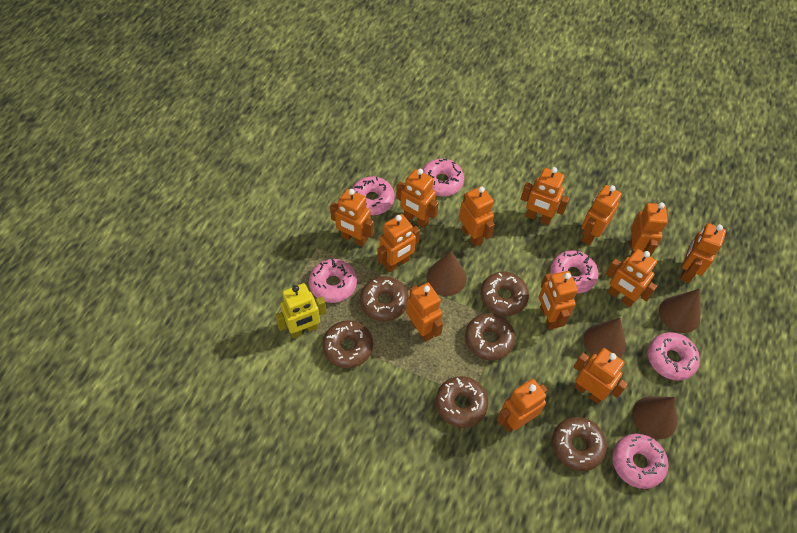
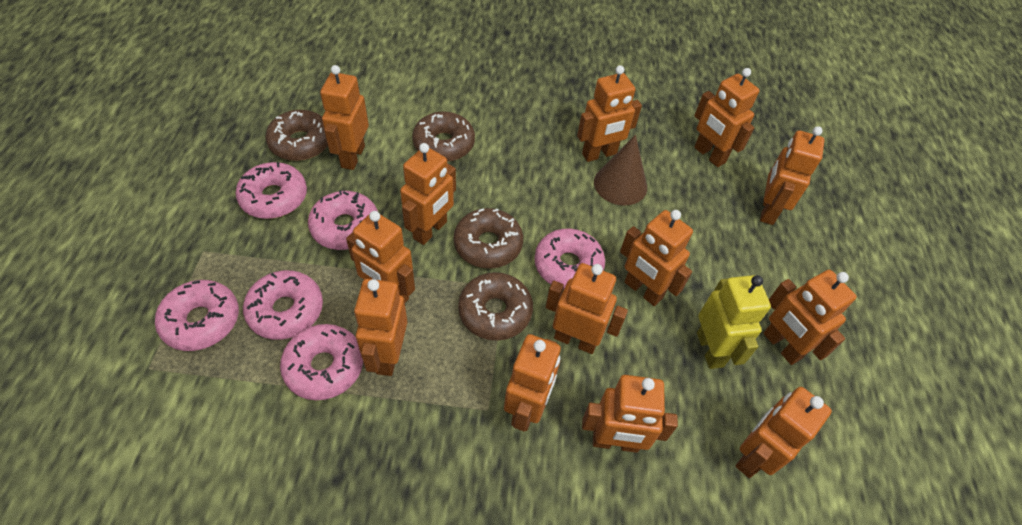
brown cone: [427,251,467,296] [584,318,626,358] [633,396,677,439] [659,289,701,333] = 4 -> [594,134,647,205] = 1
brown donut: [322,320,373,368] [360,276,409,321] [436,376,488,428] [465,313,515,360] [480,272,529,316] [552,417,607,471] = 6 -> [266,110,328,161] [412,112,475,162] [454,208,523,269] [458,272,533,341] = 4

